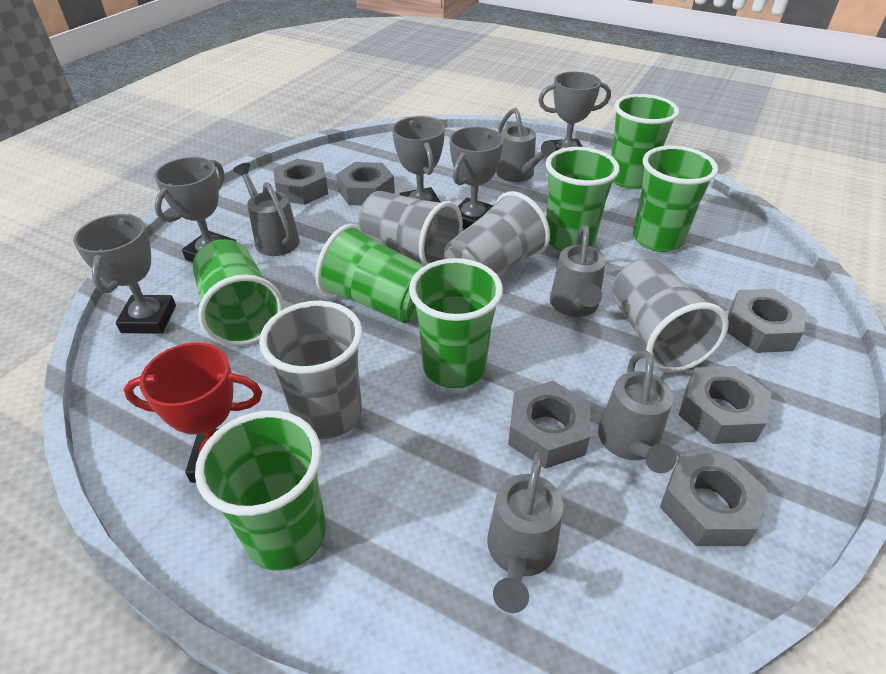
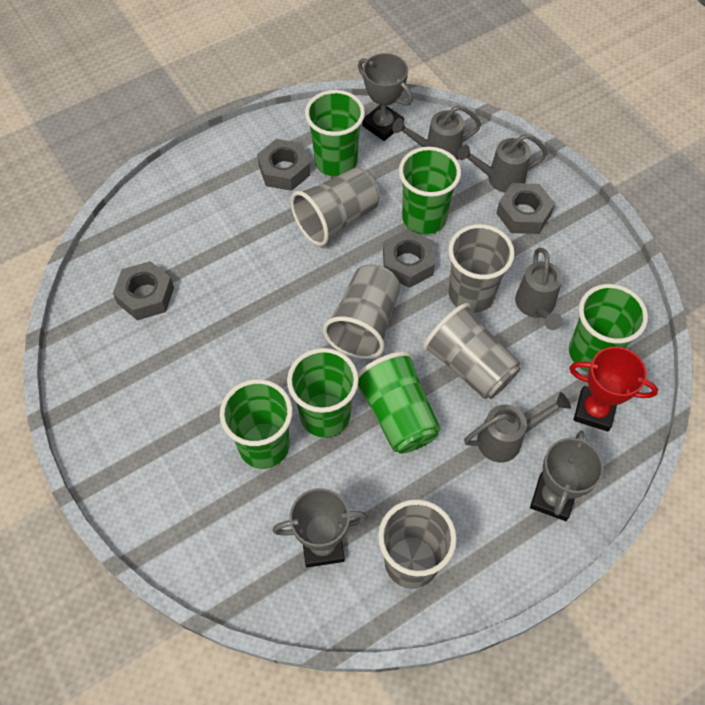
green cup: [193,239,284,346] [195,410,326,571] [315,224,424,323] [409,258,503,388] [546,147,619,251] [611,94,679,189] [633,146,718,252] = 7 -> [220,379,293,469] [287,348,359,438] [305,90,365,177] [358,351,441,454] [399,147,461,235] [569,284,648,372] = 6
grey cup: [259,301,363,439] [358,191,463,266] [444,191,550,277] [611,257,729,372] = 4 -> [291,167,380,246] [323,265,400,359] [378,499,457,589] [423,303,520,399] [448,224,515,313] = 5
grey nut: [273,159,328,205] [336,162,395,206] [508,381,590,469] [660,453,767,546] [679,366,772,444] [727,289,807,353] = 6 -> [113,261,174,320] [257,139,310,191] [383,229,435,288] [496,183,555,234] = 4
grey trophy: [73,214,176,333] [154,157,236,262] [392,116,445,202] [450,127,504,229] [538,72,611,151] = 5 -> [273,488,368,567] [358,53,413,141] [530,430,604,521] = 3
grey watering can: [233,163,300,256] [487,452,563,613] [496,108,556,182] [550,225,606,317] [598,351,676,473] = 5 -> [392,105,481,160] [457,134,548,193] [464,392,571,462] [515,248,563,330] = 4

